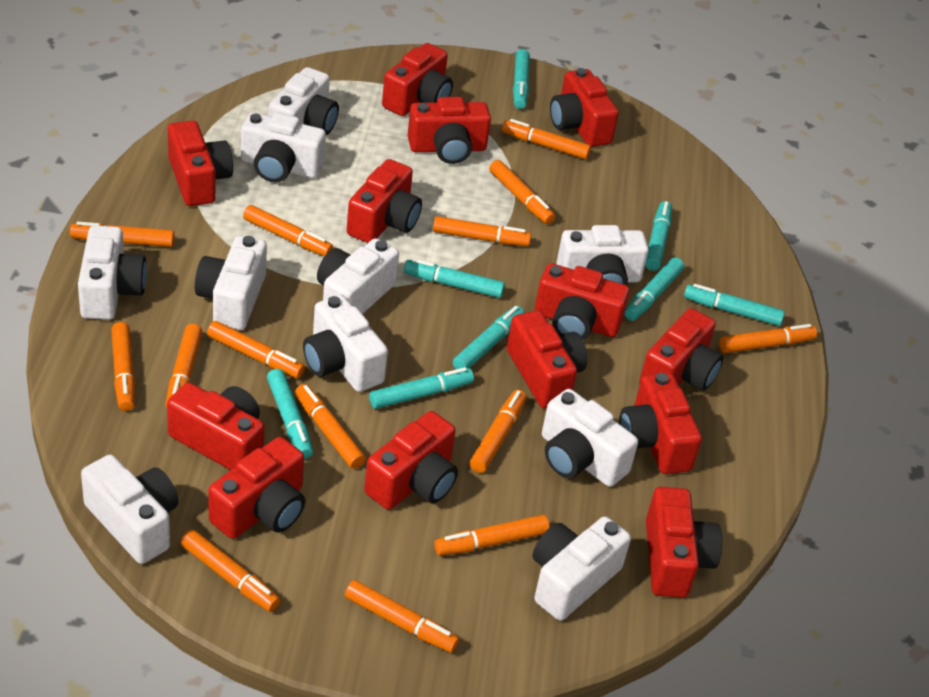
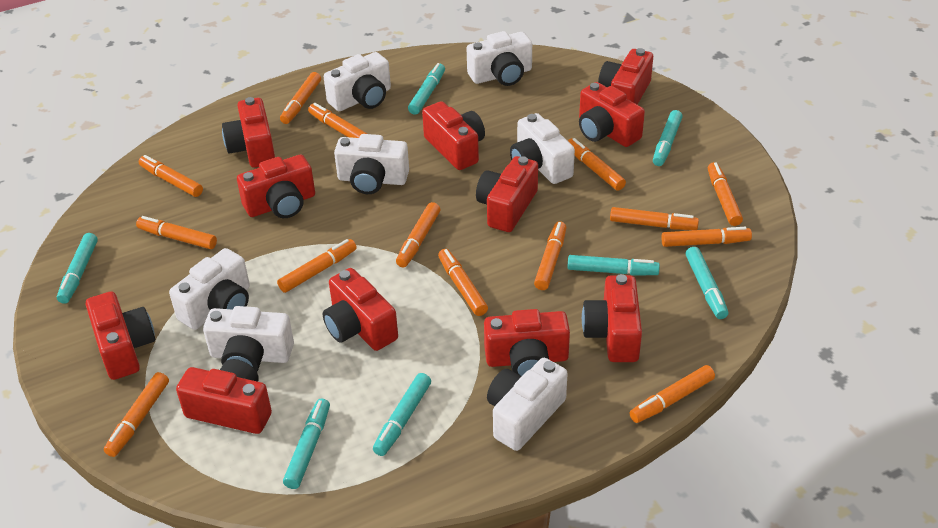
red camera: [167,383,265,470] [168,121,233,206] [208,437,305,539] [347,159,422,243] [364,411,458,510] [382,43,453,116] [408,97,491,164] [507,311,587,408] [535,263,630,340] [550,68,619,147] [619,373,702,474] [639,308,723,391] [646,487,722,598] = 13 -> [86,291,155,380] [176,359,272,434] [222,97,275,168] [237,155,315,218] [323,268,398,351] [422,101,485,170] [476,156,538,232] [484,309,570,376] [579,82,645,147] [582,274,642,362] [598,48,653,105] = 11
turquoise marker: [267,369,313,459] [369,367,474,409] [404,259,505,298] [453,306,525,369] [513,49,530,109] [625,257,684,321] [645,201,672,271] [684,284,785,326] = 8 -> [57,233,98,304] [283,399,330,489] [373,373,431,456] [408,63,445,115] [567,255,660,275] [653,110,683,166] [685,247,728,319] = 7
white camera: [78,226,147,320] [81,455,178,564] [195,236,267,330] [241,112,326,182] [268,67,339,135] [303,295,388,392] [317,238,399,314] [532,516,631,621] [542,389,638,487] [556,225,649,285] = 10 -> [169,248,250,330] [203,306,294,372] [324,52,391,111] [334,134,409,194] [466,31,532,86] [487,358,568,451] [510,113,575,184] = 7

